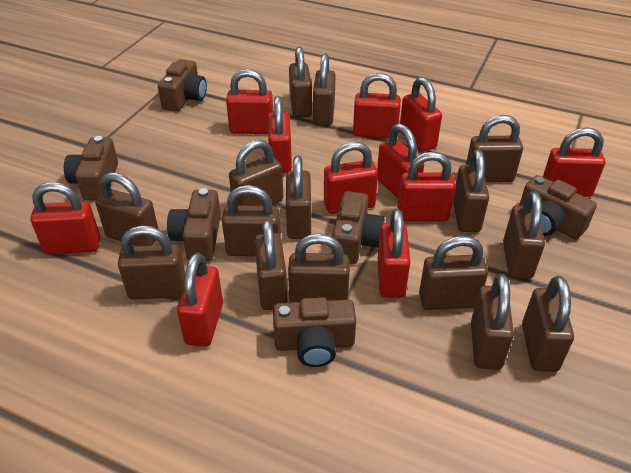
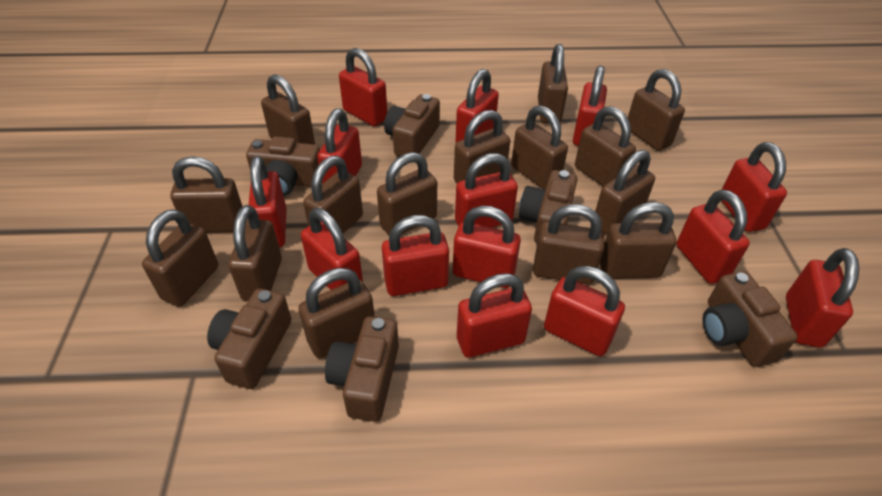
red padlock: [30,182,100,255] [177,253,223,347] [226,69,273,134] [268,96,292,173] [324,142,378,214] [353,73,401,139] [377,124,424,198] [378,209,410,298] [397,152,456,221] [400,77,442,152] [543,127,605,197] = 11 -> [249,156,287,247] [301,208,363,290] [317,108,362,184] [339,48,387,126] [382,215,449,296] [453,206,521,288] [455,69,499,143] [455,153,518,228] [457,273,532,358] [544,266,625,356] [573,66,607,146] [677,189,750,284] [721,142,787,232] [786,248,859,348] = 14

